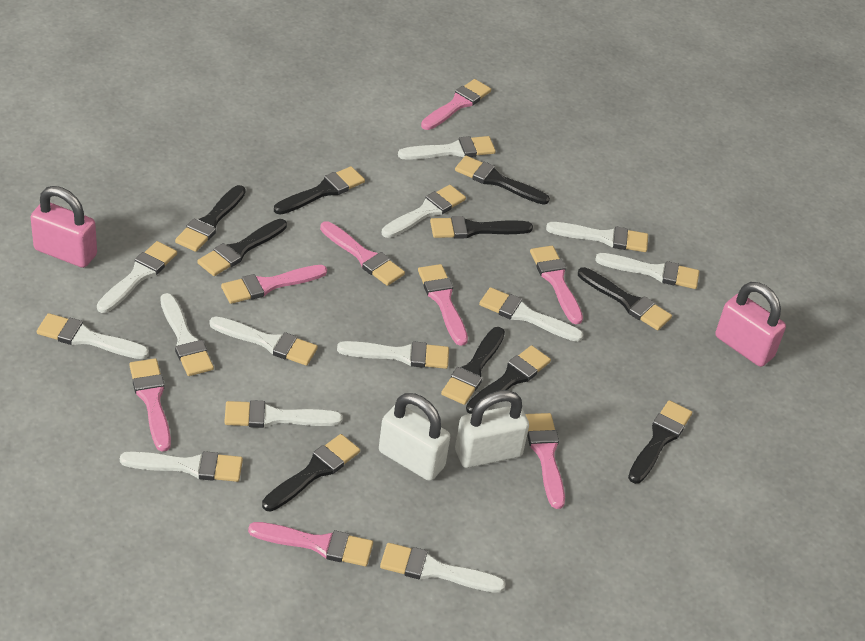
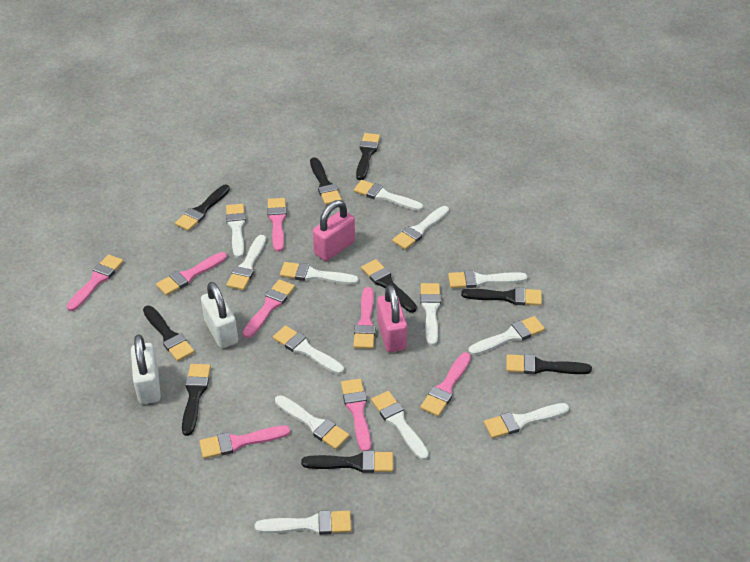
black brush: [175,185,246,252] [197,219,287,276] [262,434,360,512] [274,166,365,215] [430,216,533,239] [441,327,505,405] [455,156,550,205] [466,345,551,414] [578,267,672,330] [628,400,692,484] = 10 -> [143,306,195,361] [175,185,230,231] [182,364,211,436] [301,451,393,473] [310,157,342,205] [356,133,380,180] [361,259,417,313] [461,287,542,306] [506,354,592,374] = 9

